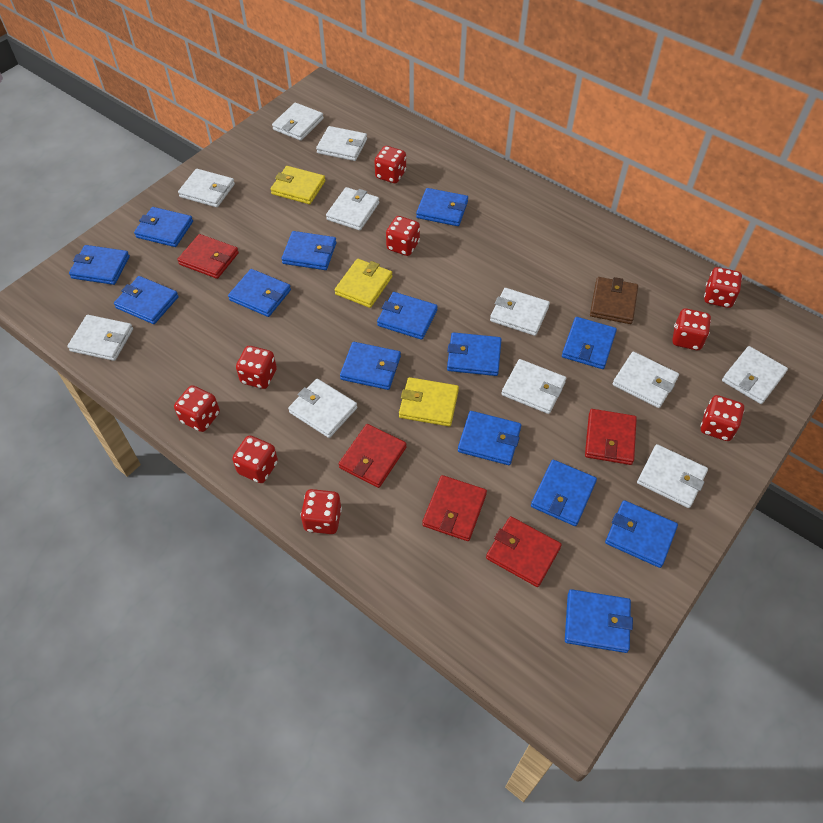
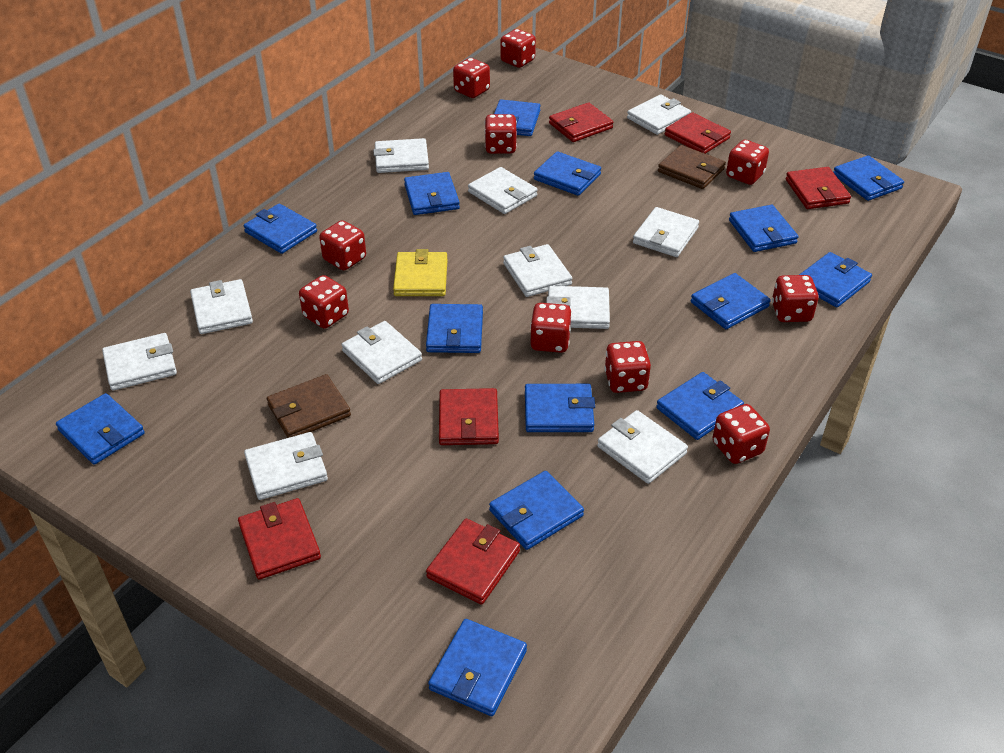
brown wallet: [590,277,638,324] = 1 -> [267,374,351,438] [658,145,726,189] = 2
red dice: [174,385,220,432] [232,435,278,483] [236,346,277,389] [300,489,342,534] [375,146,406,183] [386,216,420,256] [673,308,711,350] [701,395,744,441] [704,267,742,308] = 9 -> [299,275,349,329] [319,220,366,270] [453,58,490,98] [485,114,517,154] [501,29,536,68] [530,303,572,353] [604,341,651,393] [713,404,770,464] [726,140,769,185] [772,275,819,322] = 10
red wallet: [177,234,239,279] [339,424,406,488] [422,475,487,541] [486,516,562,587] [585,409,637,465] = 5 -> [238,498,321,580] [426,519,520,605] [439,388,499,445] [549,102,613,142] [665,112,731,154] [786,167,851,209] = 6
yellow wallet: [271,166,325,204] [335,259,393,308] [399,377,459,426] = 3 -> [393,249,448,296] = 1

